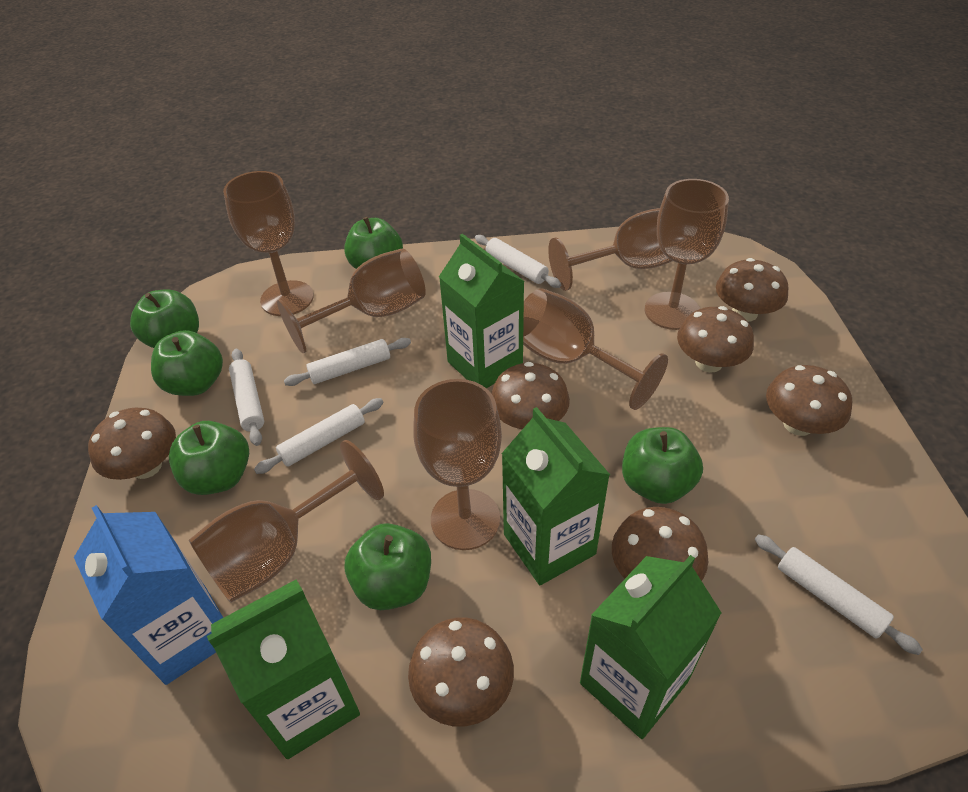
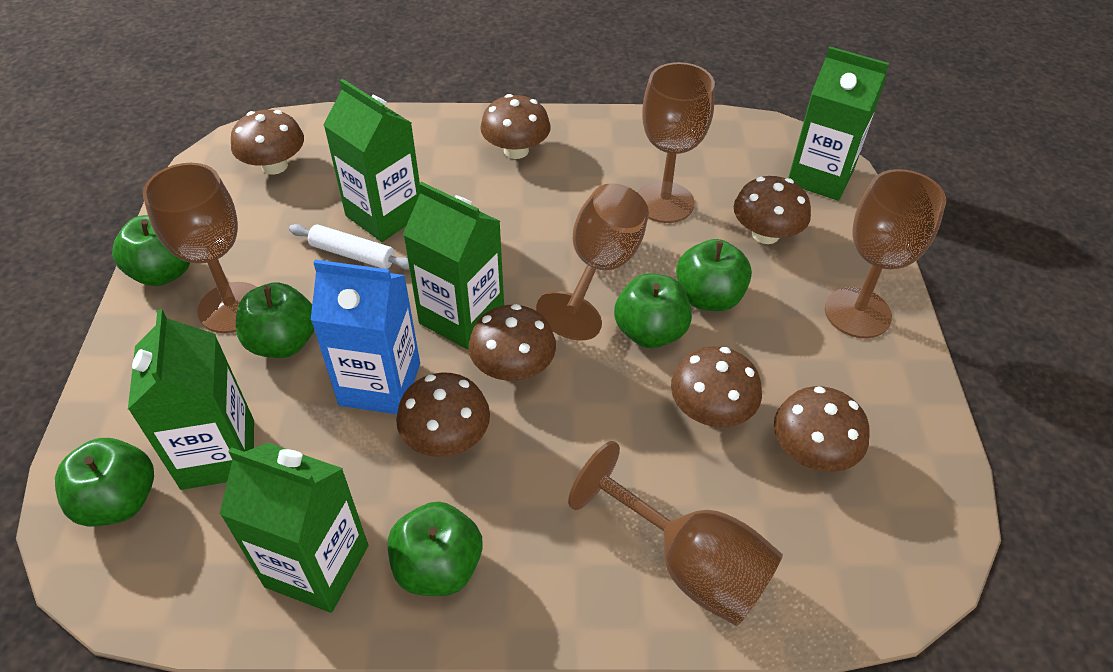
brown goblet: [189,440,384,603] [223,171,314,316] [277,248,426,353] [413,379,502,550] [523,288,668,410] [548,208,672,291] [645,179,729,330] = 7 -> [143,163,257,333] [536,183,649,340] [568,441,783,626] [638,62,715,223] [825,169,946,338] = 5
green carton: [207,580,360,759] [439,234,524,388] [501,407,610,585] [580,555,721,739] = 4 -> [128,309,254,490] [219,443,368,613] [324,79,420,242] [403,182,504,350] [788,46,889,201] = 5
white rolling pin: [229,349,264,446] [254,398,383,474] [284,338,411,386] [475,235,561,288] [755,534,923,655] = 5 -> [289,224,410,270] = 1

